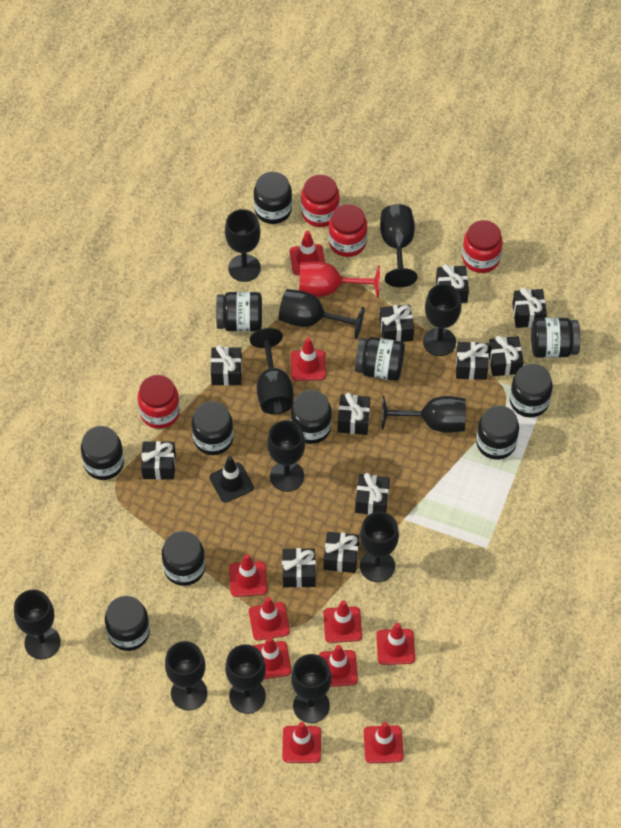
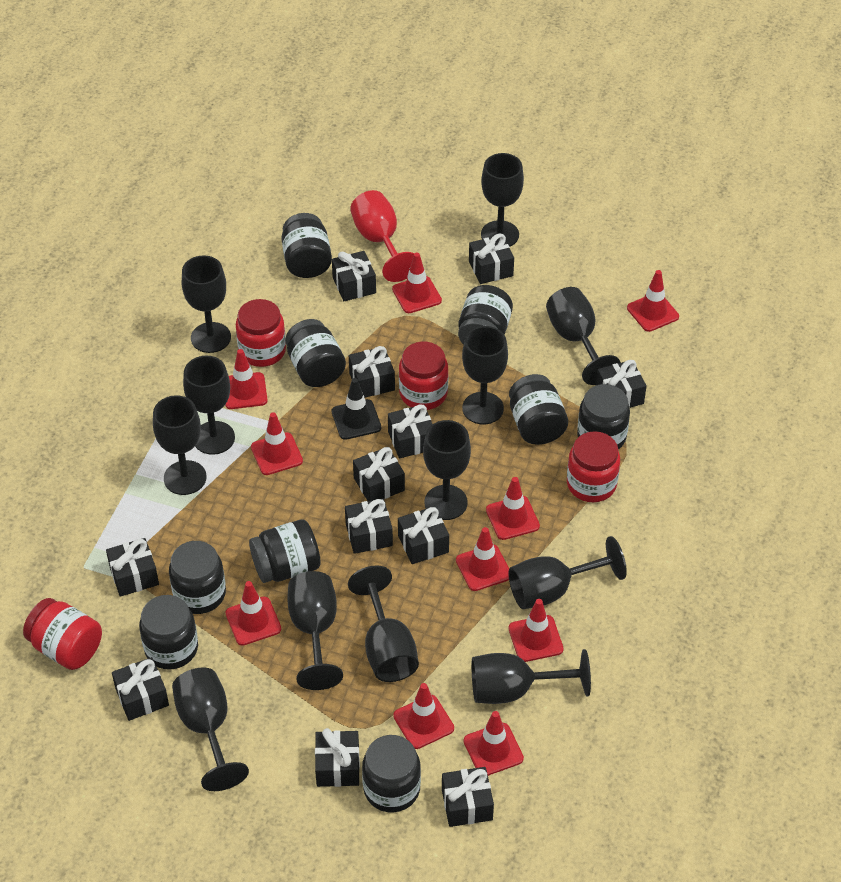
black gift: [141,441,176,480] [211,345,242,386] [282,548,316,588] [324,532,359,573] [338,393,370,435] [355,473,390,515] [380,304,414,342] [436,264,469,303] [456,342,489,380] [488,336,524,376] [512,288,547,328] = 11 -> [106,538,159,597] [112,657,169,721] [315,728,360,787] [332,251,376,301] [345,499,393,554] [349,346,395,398] [353,447,405,501] [388,404,433,458] [398,506,449,564] [442,767,494,827] [469,233,514,284] [596,360,647,408] = 12
black jar: [81,426,124,480] [105,596,150,651] [162,531,205,586] [192,401,234,455] [216,292,262,332] [254,172,292,224] [291,390,332,444] [355,337,405,381] [476,406,519,460] [510,364,553,417] [531,318,580,358] = 11 -> [139,595,198,670] [169,541,226,614] [249,519,321,583] [281,213,332,278] [285,319,346,387] [362,735,421,812] [458,285,513,345] [509,374,568,445] [577,384,630,450] = 9

